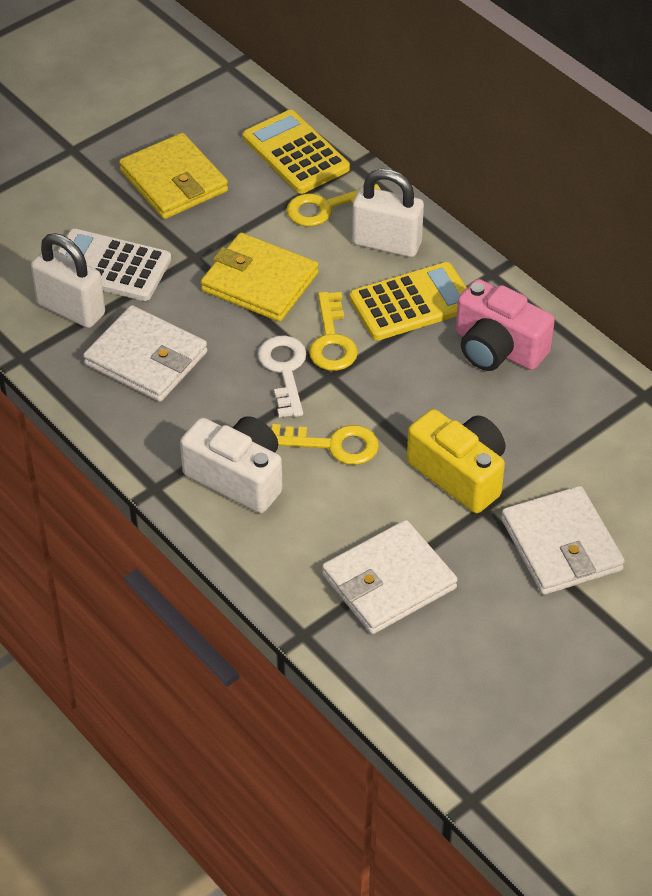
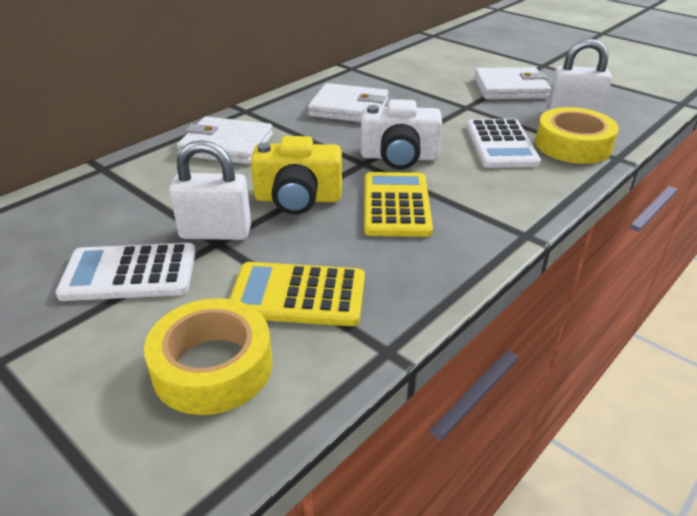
pink camera: [456,279,555,371] = 1 -> none = 0
white calculator: [58,229,171,301] = 1 -> [55,243,196,301] [466,119,541,168] = 2
white key: [258,336,307,418] = 1 -> none = 0
yellow key: [272,424,379,465] [287,184,381,227] [309,292,358,371] = 3 -> none = 0
yellow tape: none = 0 -> [144,298,272,415] [535,107,619,164] = 2
yellow wallet: [119,133,228,219] [201,233,319,322] = 2 -> none = 0

